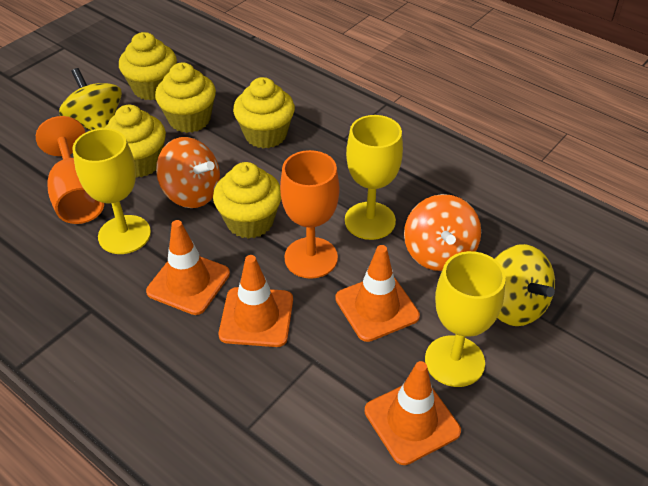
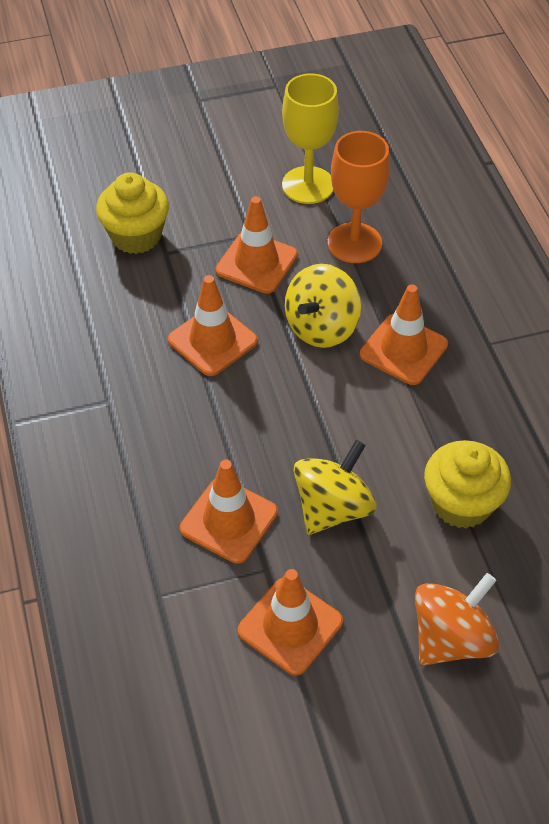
orange goblet: [36,116,104,224] [280,150,339,279] = 2 -> [328,131,390,263] = 1
orange spinning top: [156,137,220,208] [404,194,481,271] = 2 -> [415,573,499,666] = 1
orange traffic cone: [146,220,230,315] [219,255,293,347] [335,245,420,342] [365,361,461,465] = 4 -> [168,275,258,376] [180,460,278,564] [216,196,298,294] [238,569,343,676] [360,284,448,385] = 5
yellow cupcake: [104,105,166,177] [119,32,177,100] [155,63,216,133] [213,162,281,239] [233,77,295,148] = 5 -> [96,172,169,254] [424,440,511,529] = 2
yellow goblet: [72,128,151,254] [345,115,403,240] [425,251,506,387] = 3 -> [282,74,339,204] = 1

